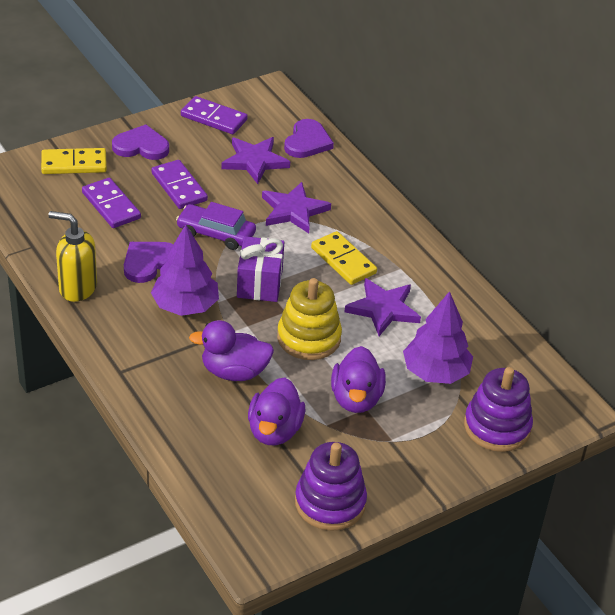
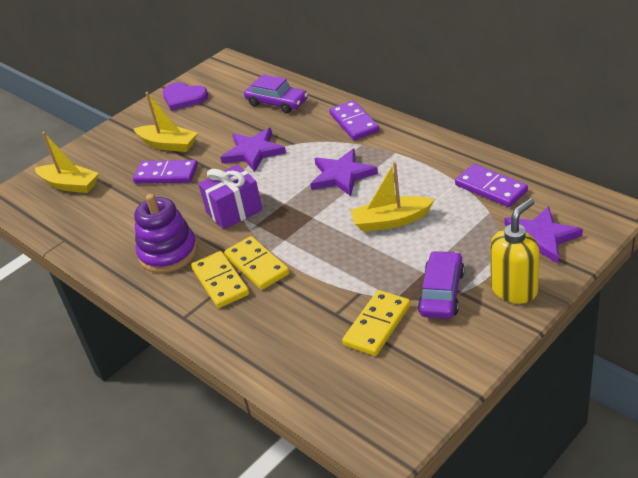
purple car: [176,202,256,250] = 1 -> [244,74,308,113] [418,251,465,319] = 2
purple duck: [189,320,274,381] [248,377,305,445] [331,346,386,413] = 3 -> none = 0
purple heart: [112,124,169,160] [124,242,173,283] [284,119,334,158] = 3 -> [163,82,208,111] = 1
purple stacking toy: [295,442,367,530] [464,367,533,452] = 2 -> [134,194,198,273] = 1
purple tree: [151,224,219,316] [403,291,473,384] = 2 -> none = 0
yellow boat: none = 0 -> [35,132,99,193] [134,92,198,152] [350,161,435,232] = 3
yellow domino: [41,148,107,174] [311,231,377,285] = 2 -> [191,251,249,308] [224,236,289,290] [342,290,410,356] = 3
yellow stacking toy: [277,278,342,360] = 1 -> none = 0

